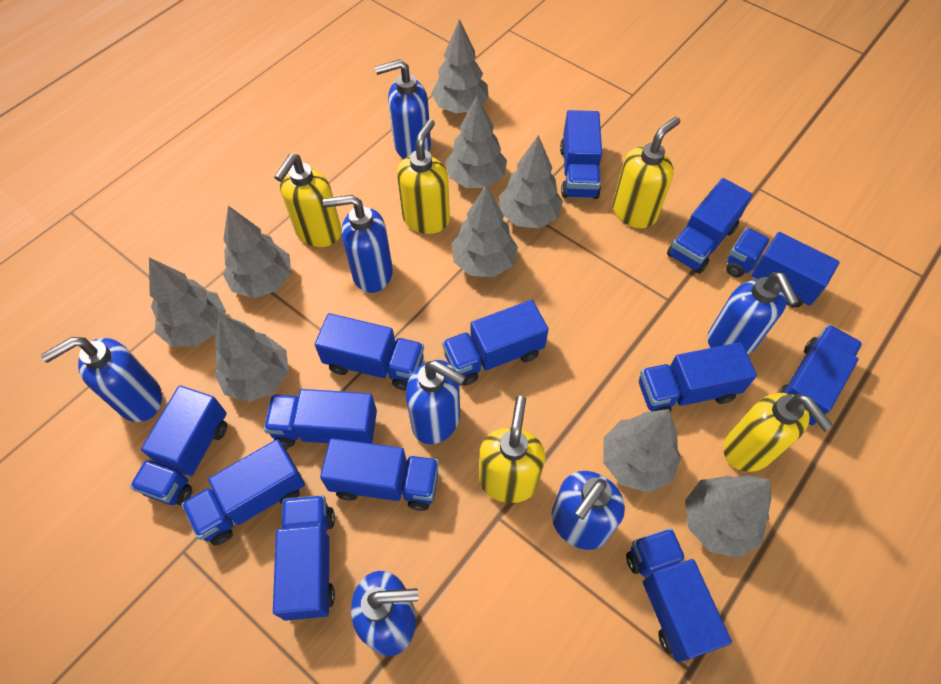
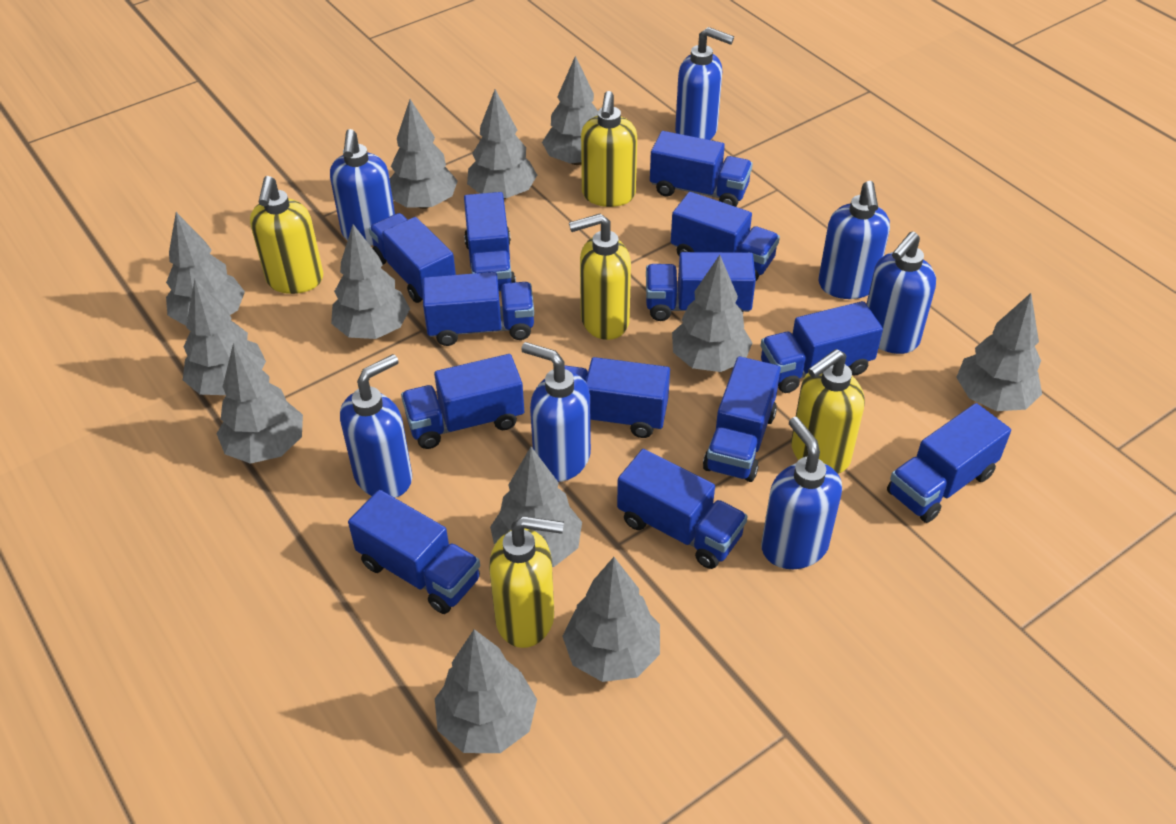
grey tree: [149,258,226,347] [214,314,289,402] [223,206,291,298] [431,19,489,114] [445,95,507,188] [451,185,518,277] [499,135,563,228] [603,409,681,493] [685,475,771,558] = 9 -> [166,212,245,326] [183,279,266,395] [217,343,303,464] [331,224,410,339] [390,99,458,209] [435,629,537,753] [467,89,537,199] [490,447,582,567] [542,56,598,165] [562,557,660,682] [672,255,753,372] [956,293,1042,411] = 12

